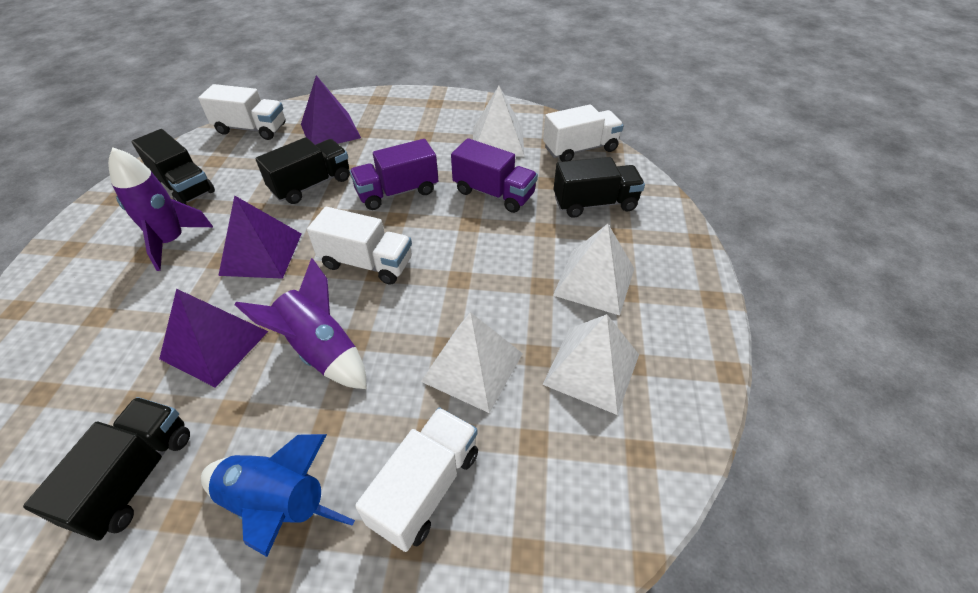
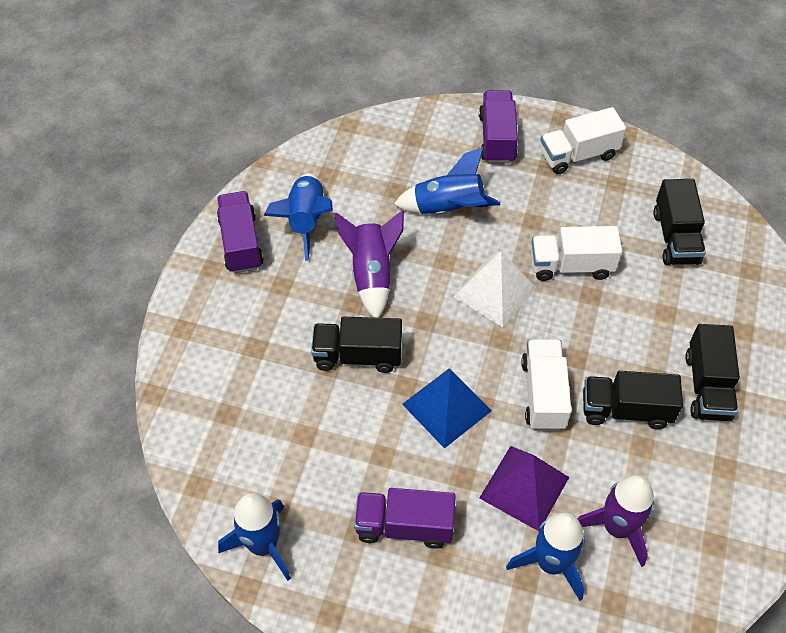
blue pyramid: none = 0 -> [402,368,492,449] = 1
blue rocket: [201,434,355,557] = 1 -> [218,493,291,581] [264,173,333,261] [393,147,500,215] [506,512,585,601] = 4
purple pyramid: [159,289,269,388] [218,195,301,279] [301,75,361,145] = 3 -> [480,446,569,531] = 1
purple truck: [350,139,438,210] [451,138,538,213] = 2 -> [217,191,264,273] [354,488,456,549] [479,90,518,163] = 3
white pyramid: [421,312,523,413] [473,86,525,157] [542,314,639,415] [553,224,635,315] = 4 -> [453,251,536,327] = 1
white truck: [198,84,286,140] [307,207,412,285] [355,407,478,552] [543,104,624,162] = 4 -> [521,339,571,431] [531,226,622,281] [540,107,626,174] = 3

